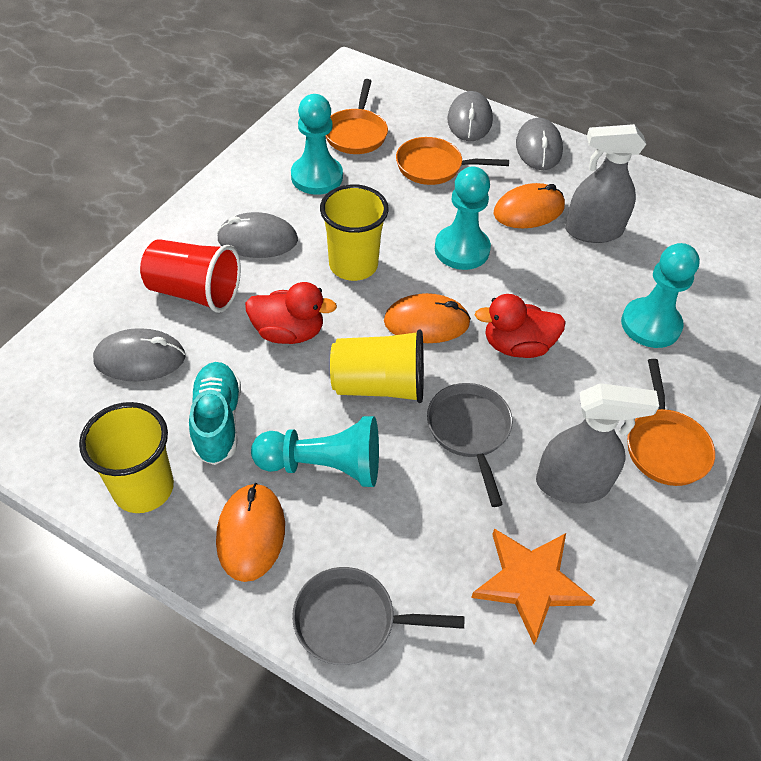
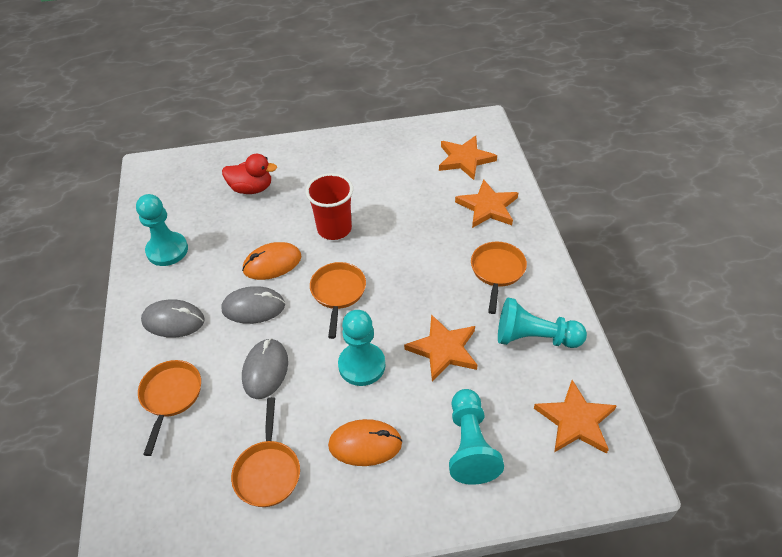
grey mouse: [93,328,186,381] [217,212,298,258] [447,91,493,141] [516,118,563,170] = 4 -> [141,299,205,338] [221,286,285,324] [242,338,288,399] = 3
grey pan: [292,567,464,665] [427,383,513,507] = 2 -> none = 0
grey spray bottle: [536,383,659,503] [565,124,646,243] = 2 -> none = 0
orange mouse: [216,483,285,582] [384,293,471,343] [493,183,565,228] = 3 -> [242,242,302,280] [328,419,402,466] = 2
orange pan: [325,79,388,154] [396,137,509,185] [627,359,715,486] = 3 -> [138,360,201,456] [231,397,300,507] [310,262,366,339] [471,242,527,314] = 4
orange star: [471,528,595,645] = 1 -> [404,314,478,382] [439,136,497,180] [455,179,518,228] [534,380,617,454] = 4
red duck: [245,282,337,344] [475,294,566,358] = 2 -> [222,154,277,194] = 1
turquoise shoe: [189,362,241,465] = 1 -> none = 0
yellow cup: [79,402,174,513] [320,184,389,281] [330,329,424,403] = 3 -> none = 0

